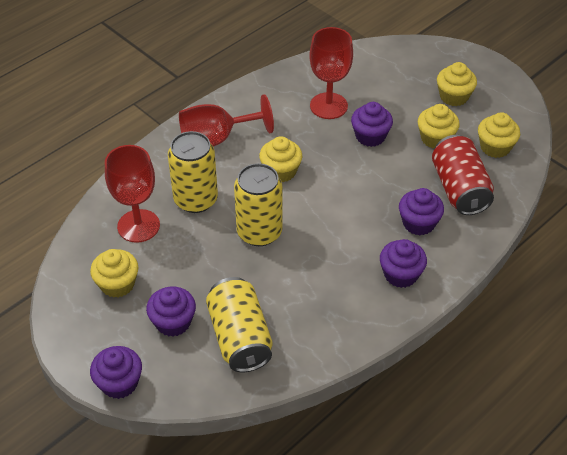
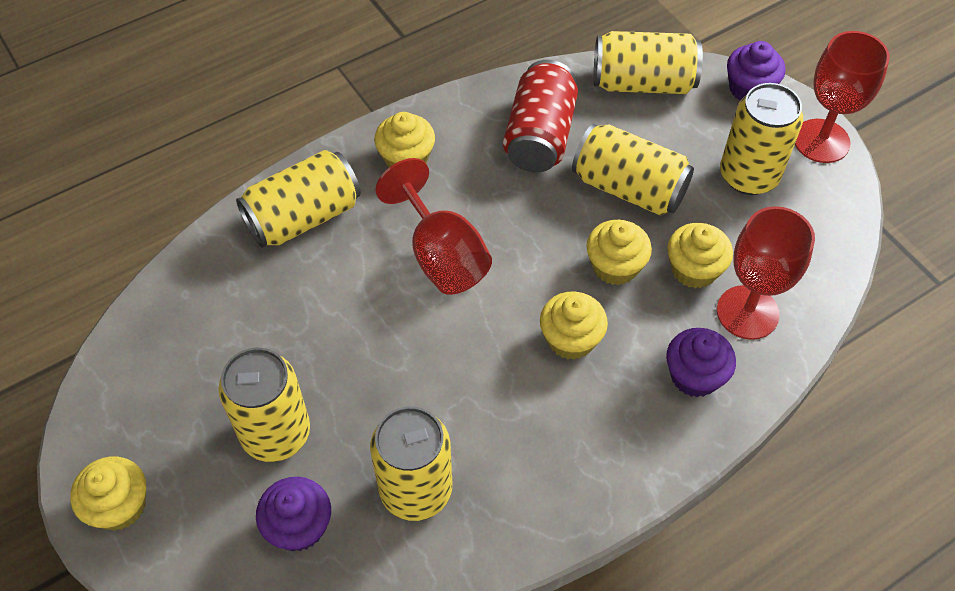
purple cupcake: [90,346,142,399] [146,287,196,337] [351,102,393,147] [380,239,427,288] [399,188,444,235] = 5 -> [256,477,331,551] [666,328,736,397] [727,41,786,101] = 3
yellow can: [168,131,218,213] [206,277,272,372] [234,163,282,246] = 3 -> [218,348,310,462] [236,150,361,248] [370,406,452,521] [572,124,694,216] [594,31,703,94] [720,83,803,195] = 6

